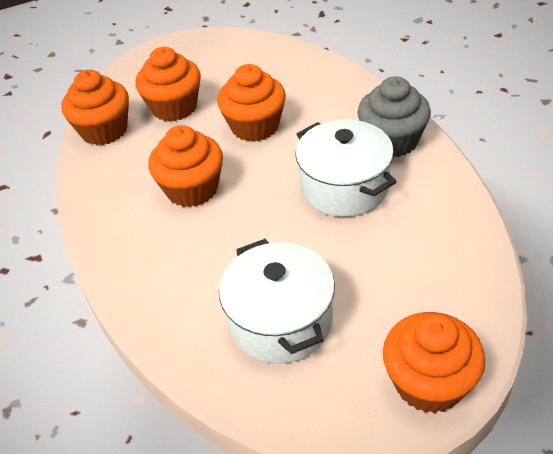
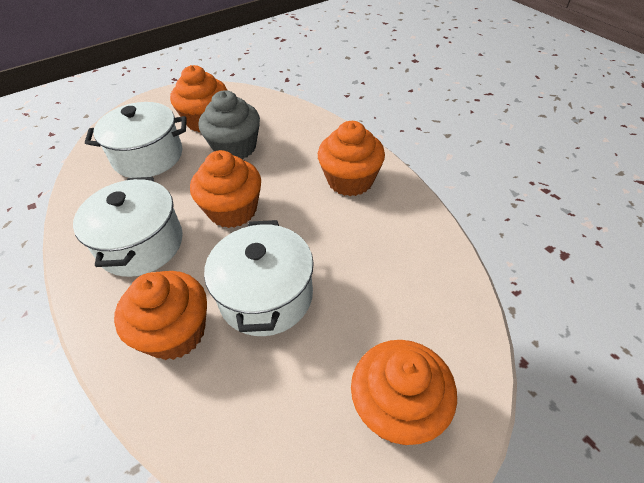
white pot: [219,239,335,364] [295,119,396,217] = 2 -> [73,177,183,277] [85,102,187,178] [204,220,314,336] = 3

